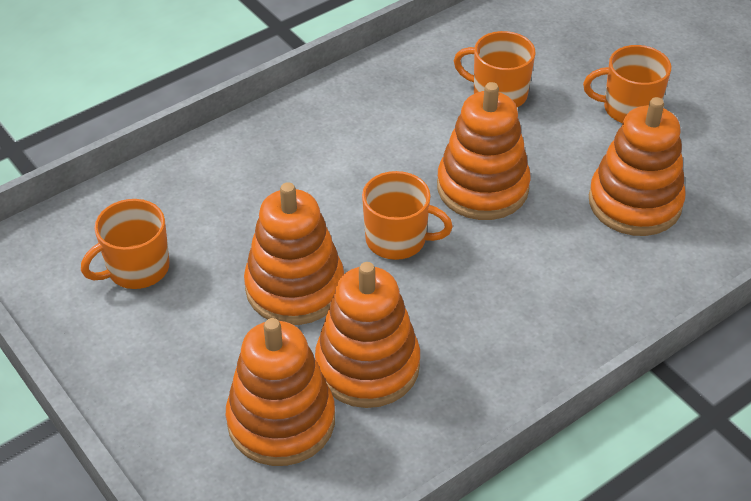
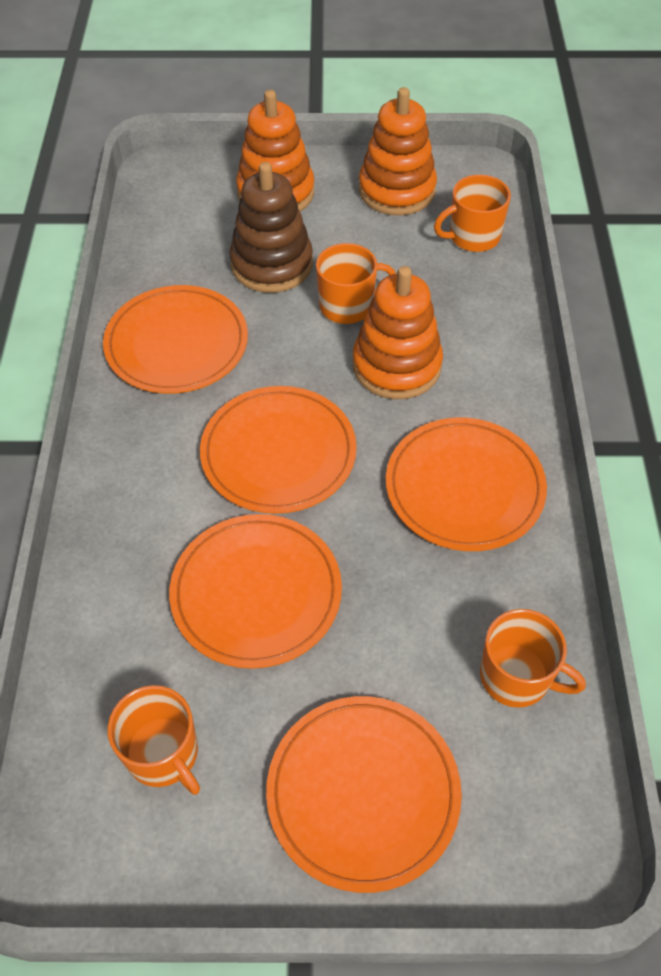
brown stacking toy: none = 0 -> [229,162,313,293] = 1
orange plate: none = 0 -> [103,285,248,394] [169,514,342,669] [200,386,357,514] [266,696,462,893] [386,418,547,551] = 5
orange stacking toy: [226,318,335,466] [244,182,344,325] [315,262,420,408] [437,82,531,220] [589,97,685,236] = 5 -> [236,90,314,211] [353,266,443,399] [359,87,437,216] = 3

